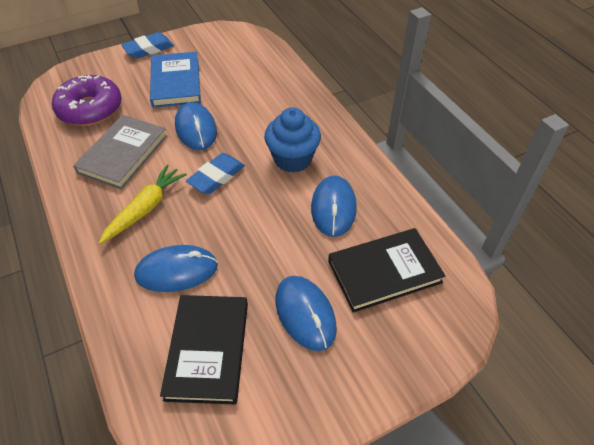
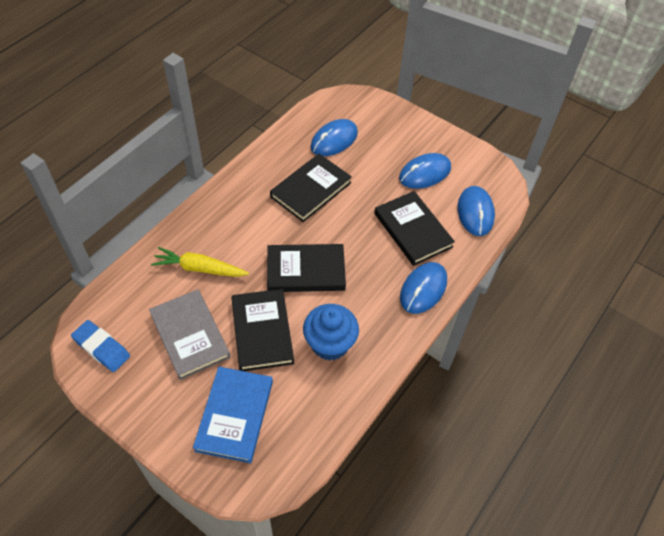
black book: [160,295,248,405] [328,228,445,313] = 2 -> [231,289,294,371] [267,244,346,292] [270,154,352,222] [374,191,455,266] = 4
blue eraser: [121,32,174,59] [186,153,245,194] = 2 -> [71,320,130,372] = 1
purple donut: [52,75,122,126] = 1 -> none = 0

